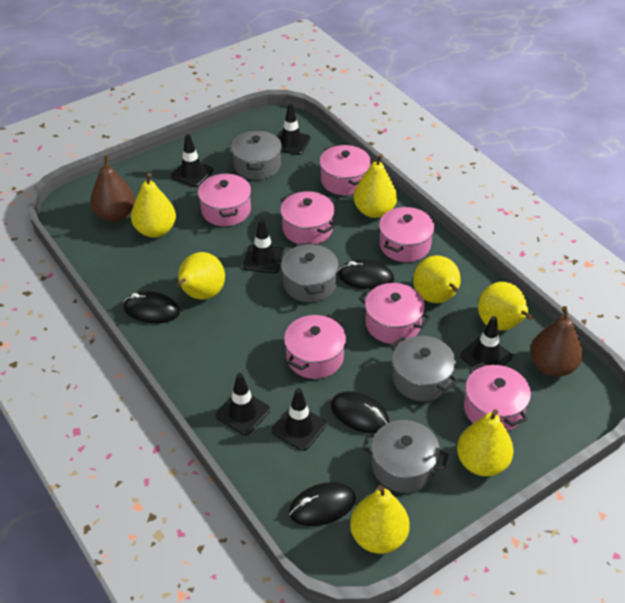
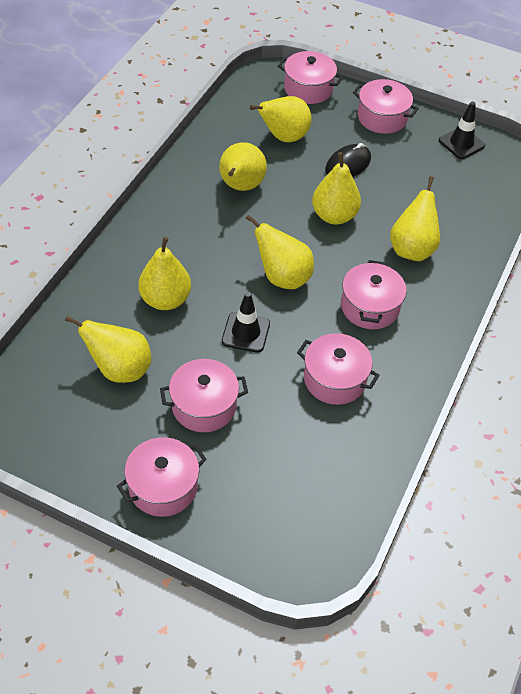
black mouse: [123,291,180,323] [289,482,356,526] [331,391,389,434] [338,259,394,290] = 4 -> [325,143,371,177] = 1
black traffic cone: [171,134,213,187] [216,373,270,435] [243,219,284,273] [272,388,326,451] [277,104,310,155] [460,316,512,369] = 6 -> [222,292,270,353] [438,101,485,159] = 2
brown pear: [90,155,135,222] [530,306,583,377] = 2 -> none = 0
grey pot: [231,130,282,180] [281,242,339,302] [362,420,448,493] [390,336,458,401] = 4 -> none = 0
pink pot: [198,173,251,226] [280,191,336,245] [284,314,346,379] [320,145,371,195] [359,283,431,344] [379,207,435,262] [464,362,531,431] = 7 -> [117,437,207,517] [160,359,248,432] [278,51,343,104] [297,333,380,405] [341,260,406,329] [353,79,419,134] = 6

